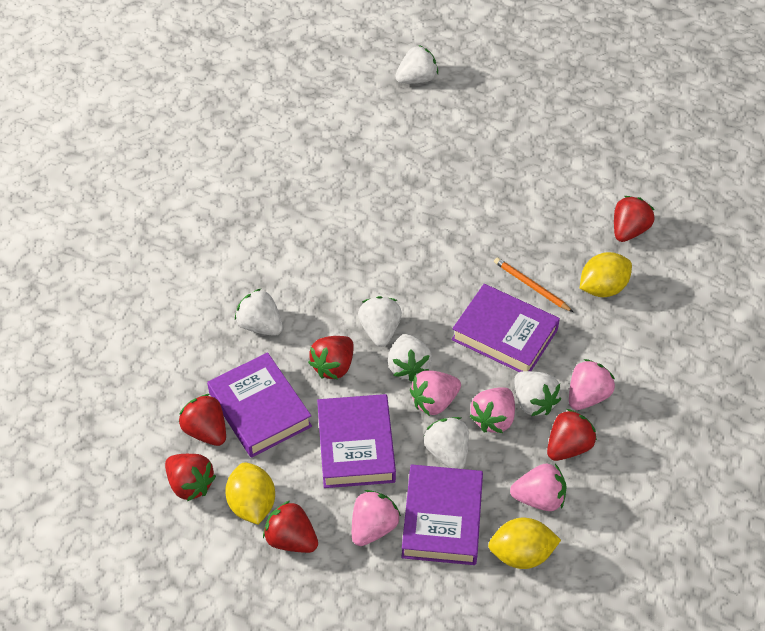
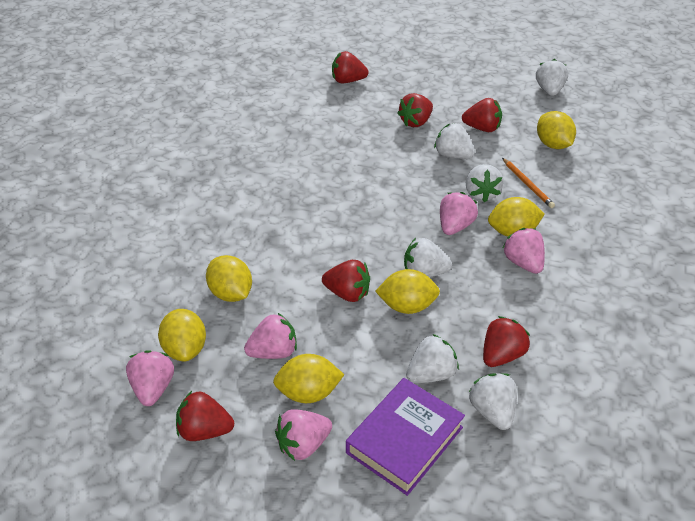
purple book: [207,352,312,458] [317,394,396,488] [401,464,483,565] [452,284,560,372] = 4 -> [346,378,465,496] = 1
yellow lemon: [225,462,275,525] [488,518,561,569] [580,252,632,297] = 3 -> [158,309,206,362] [206,255,252,302] [273,354,344,403] [375,269,440,314] [488,197,545,237] [537,111,576,149] = 6

